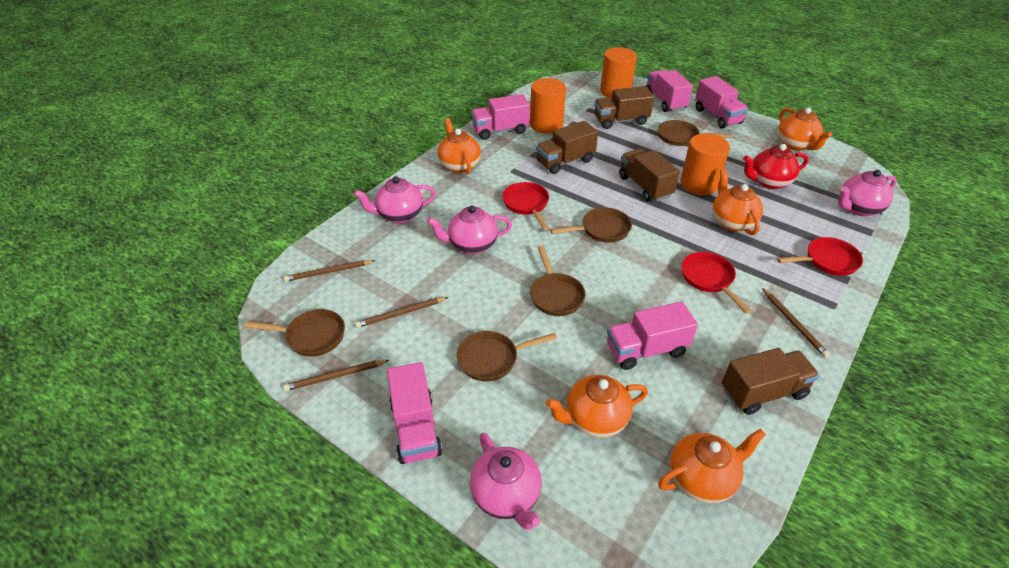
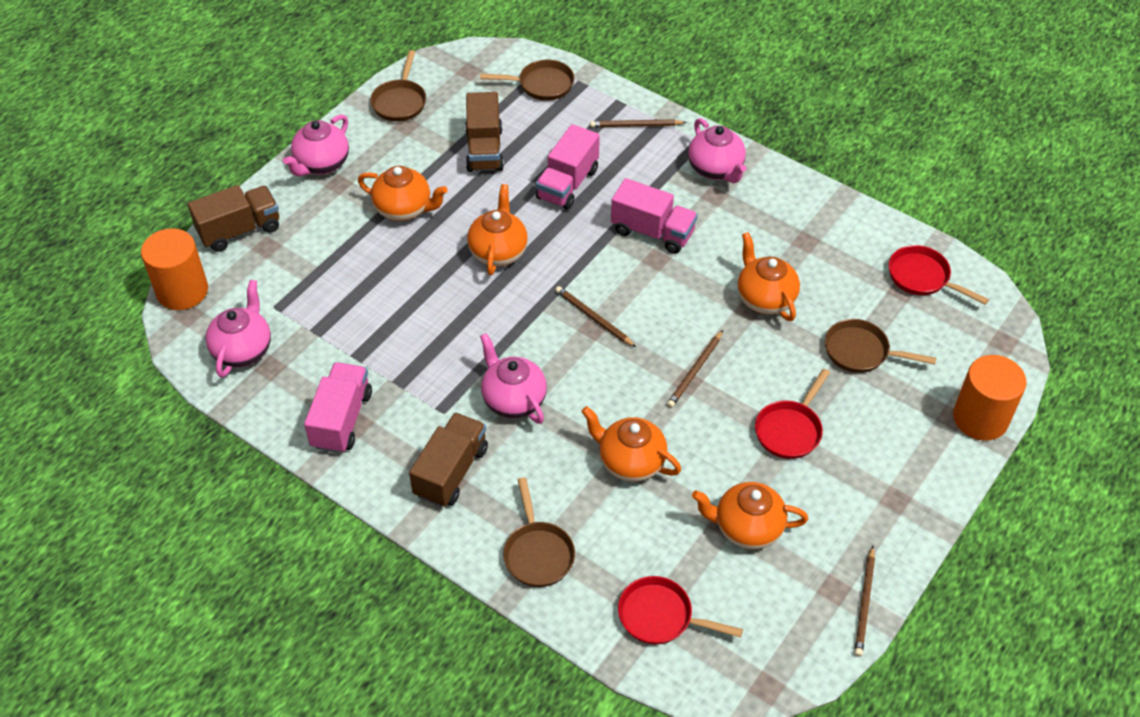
brown pan: [244,309,345,357] [457,331,557,381] [530,245,585,316] [550,207,632,243] [658,120,731,146] = 5 -> [370,50,426,122] [480,59,574,101] [503,477,575,587] [825,319,936,373] = 4
brown truck: [536,121,598,174] [594,86,654,129] [619,149,680,202] [722,348,820,415] = 4 -> [188,185,279,252] [409,412,488,507] [465,92,504,172] = 3
orange cylinder: [530,78,566,134] [600,47,637,98] [680,133,730,195] = 3 -> [141,228,208,310] [953,355,1027,441] = 2
pink truck: [387,362,442,464] [471,94,530,140] [607,301,698,370] [646,70,693,112] [695,76,748,129] = 5 -> [304,362,372,454] [536,124,600,210] [611,178,698,254] = 3
red teapot: [743,144,808,189] = 1 -> none = 0

